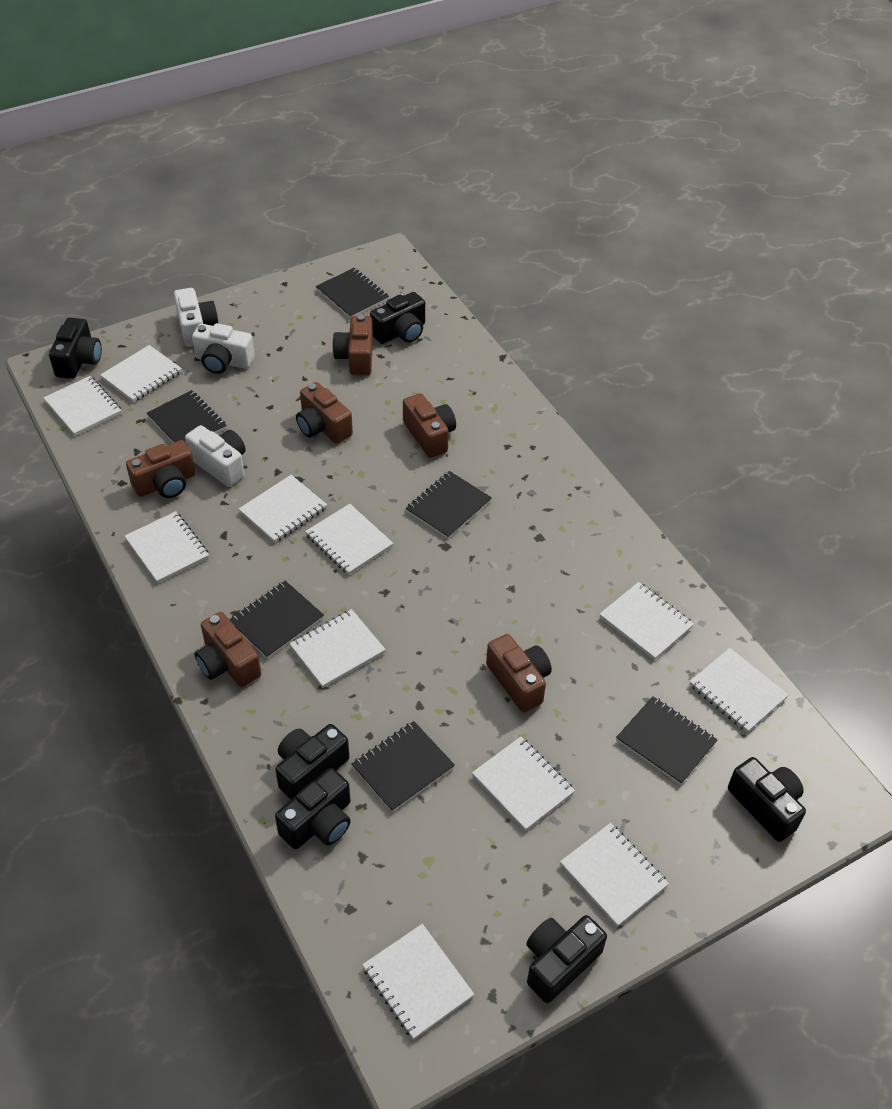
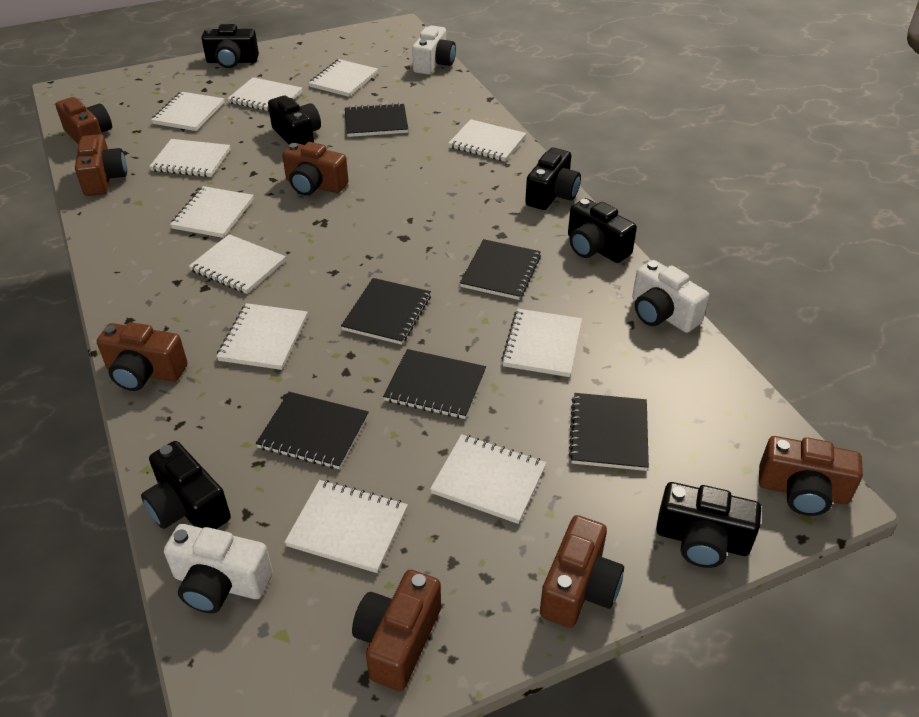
brown camera: [126,440,196,498] [195,612,261,687] [296,382,353,444] [332,315,373,375] [403,393,456,458] [486,634,552,712] = 6 -> [56,97,112,144] [75,134,127,196] [97,322,187,391] [282,142,349,196] [352,570,441,691] [540,515,624,628] [759,436,863,516] = 7

